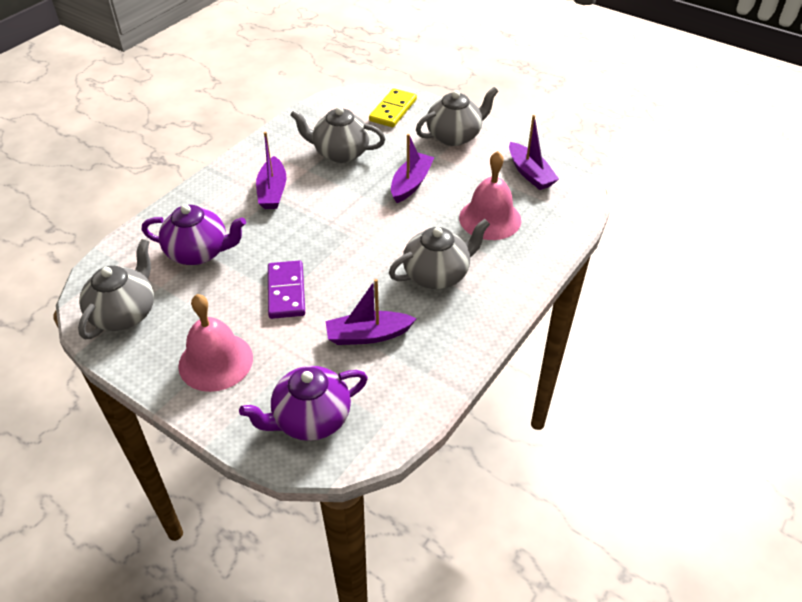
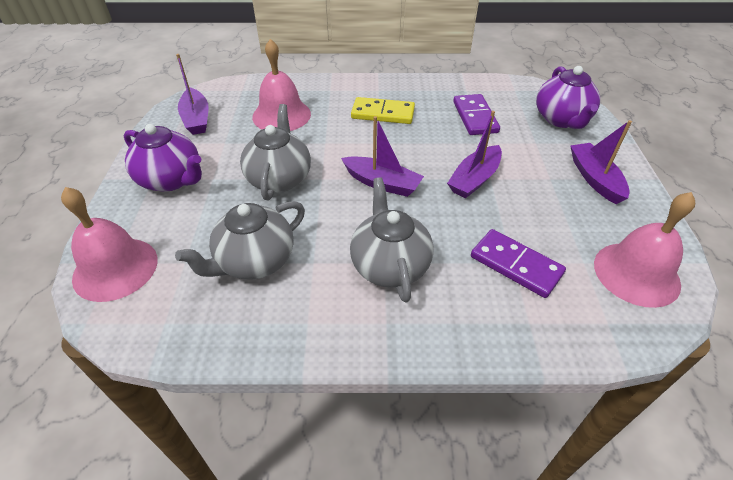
grey teapot: [78,239,154,339] [291,107,385,163] [389,219,490,289] [416,87,498,146] = 4 -> [175,201,305,280] [240,104,311,200] [350,177,434,303] = 3
pink bell: [178,294,253,392] [459,151,521,240] = 2 -> [61,187,158,302] [252,39,311,131] [594,192,695,308] = 3
purple domino: [268,260,305,319] = 1 -> [453,94,500,135] [471,229,566,298] = 2

